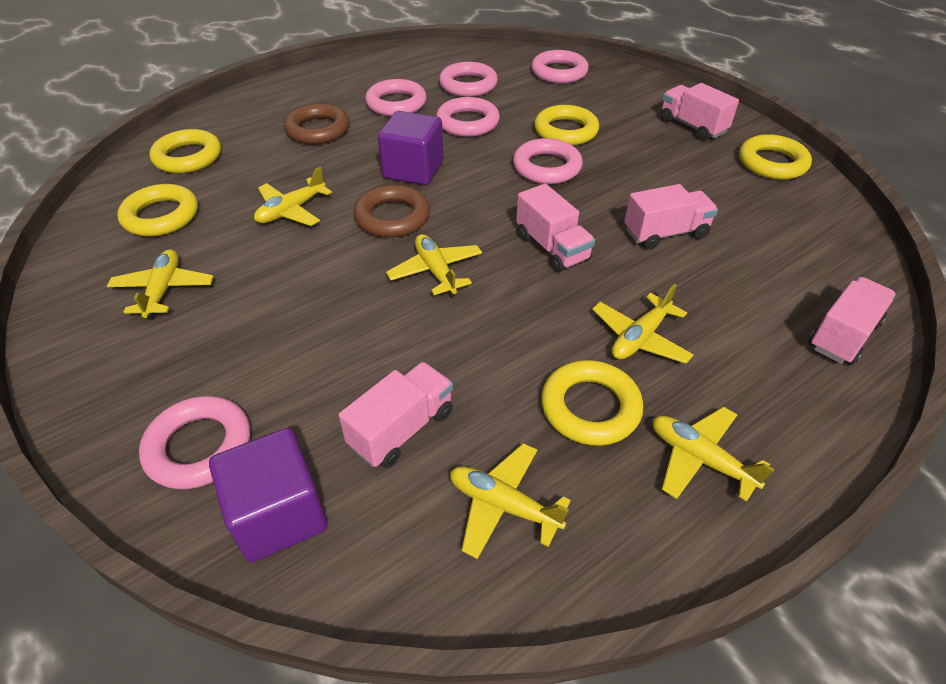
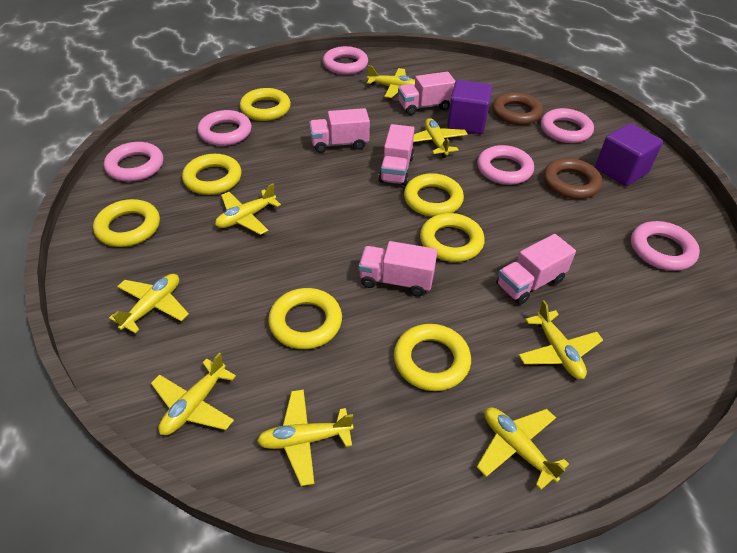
yellow plane: [107,249,214,320] [254,167,332,226] [386,234,482,297] [450,443,571,559] [592,284,694,364] [652,407,774,502] = 6 -> [109,274,189,333] [151,352,236,435] [215,184,281,235] [257,389,354,486] [367,65,415,98] [413,118,468,158] [477,407,569,490] [519,300,603,379] = 8
yellow ring: [117,184,198,236] [149,129,221,173] [534,105,599,146] [541,360,643,446] [739,134,812,180] = 5 -> [93,199,160,247] [182,154,241,195] [240,88,291,121] [268,288,342,349] [394,324,471,391] [404,173,464,217] [420,213,485,262] = 7

